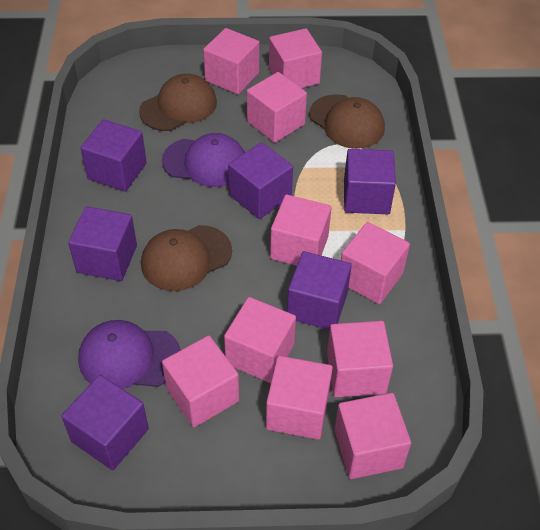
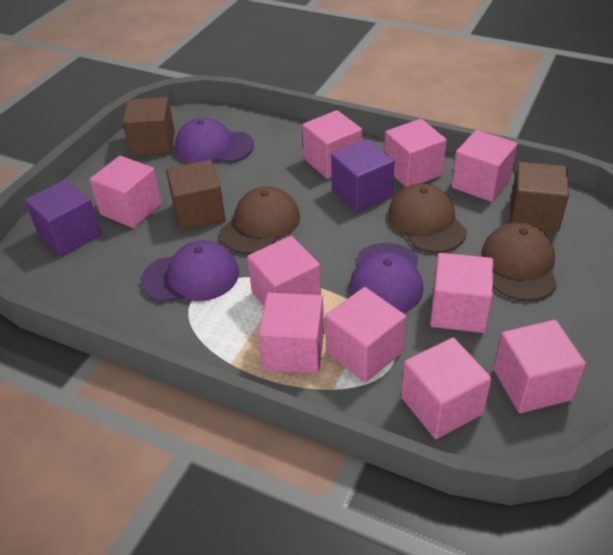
brown cube: none = 0 -> [122,97,175,156] [166,160,226,231] [510,162,569,232] = 3
purple cap: [78,320,181,389] [162,133,245,187] = 2 -> [141,240,239,302] [175,117,254,163] [349,243,423,313] = 3
purple cube: [61,375,149,470] [68,206,137,281] [80,119,147,192] [228,142,293,219] [287,251,352,330] [344,149,396,214] = 6 -> [25,179,101,257] [331,139,395,212] = 2

